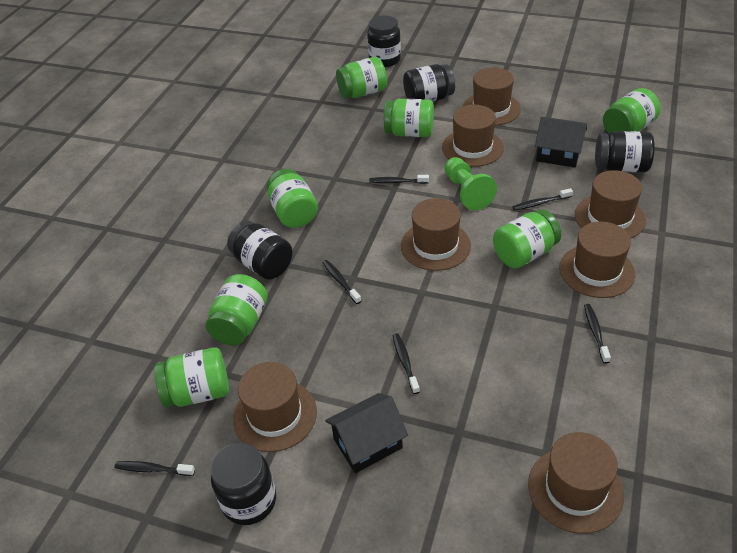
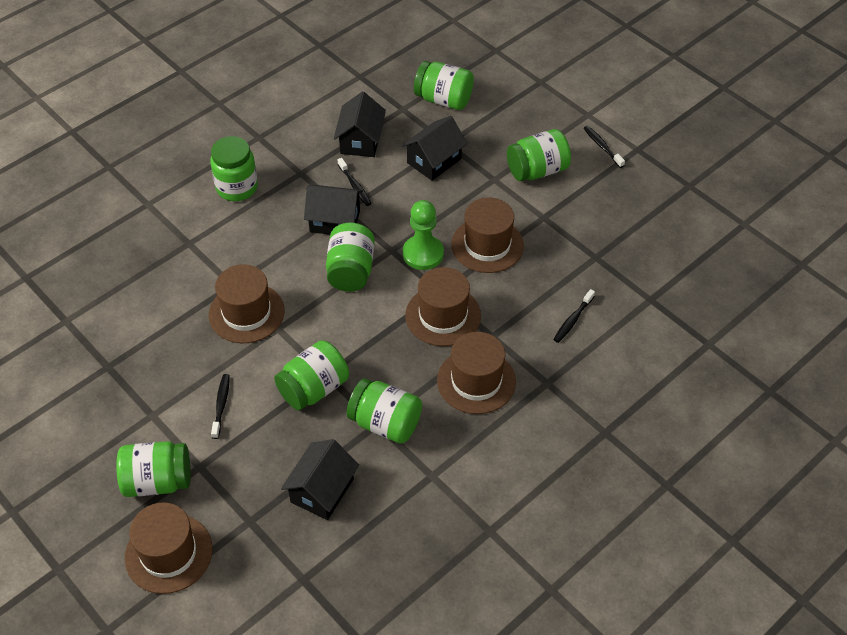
black house: [325,393,408,473] [535,117,587,167] = 2 -> [281,439,359,520] [304,185,363,235] [334,92,386,157] [401,116,467,181] = 4
black jar: [211,443,276,525] [227,221,293,280] [367,16,401,67] [403,64,455,102] [595,131,655,172] = 5 -> none = 0
black toothbrush: [114,461,195,476] [323,260,361,304] [369,175,429,184] [392,333,420,394] [513,188,573,210] [584,304,611,364] = 6 -> [211,374,230,439] [338,158,372,206] [553,289,595,343] [584,126,625,168] = 4
brown hat: [233,362,317,452] [401,198,471,271] [442,105,504,167] [462,67,521,126] [528,432,624,534] [559,222,635,298] [575,170,646,239] = 7 -> [125,502,212,594] [209,264,285,343] [405,267,481,346] [437,332,516,414] [451,198,524,273] = 5

